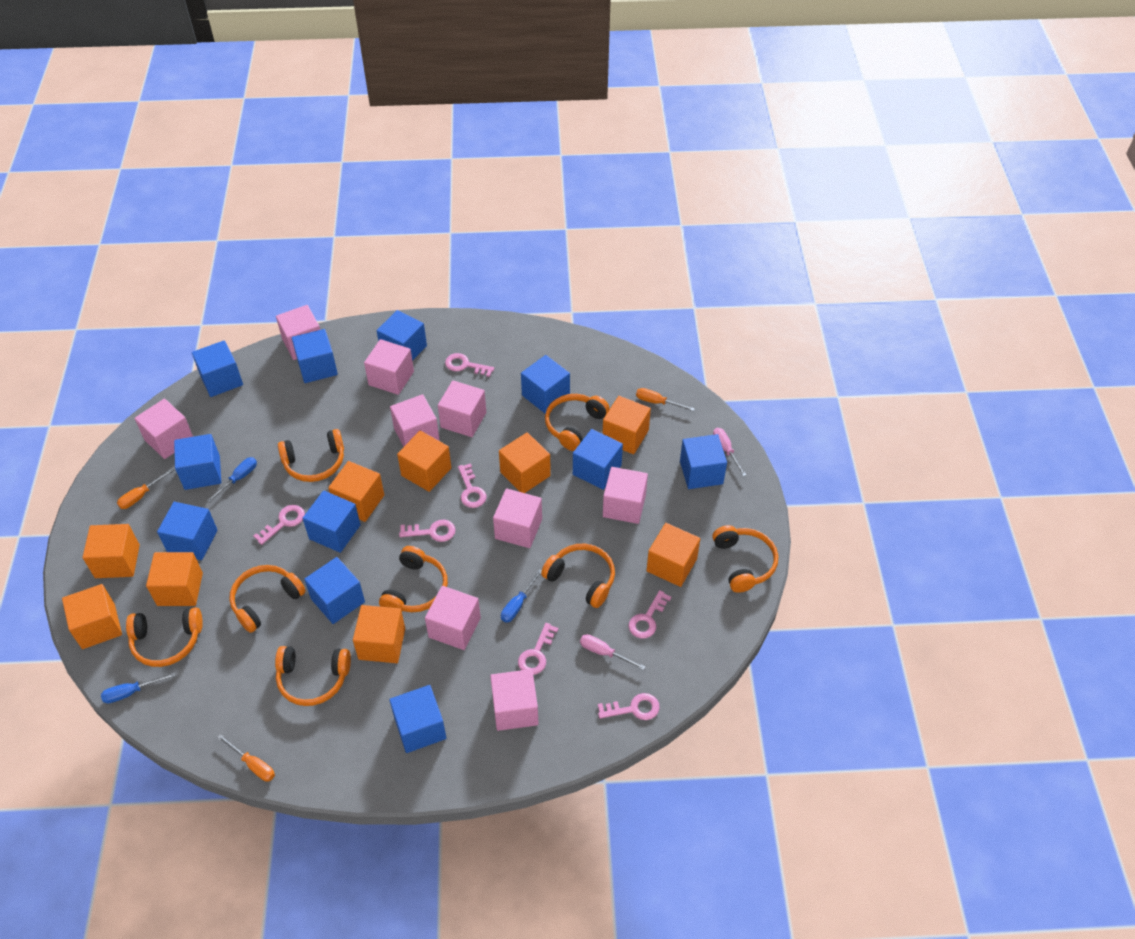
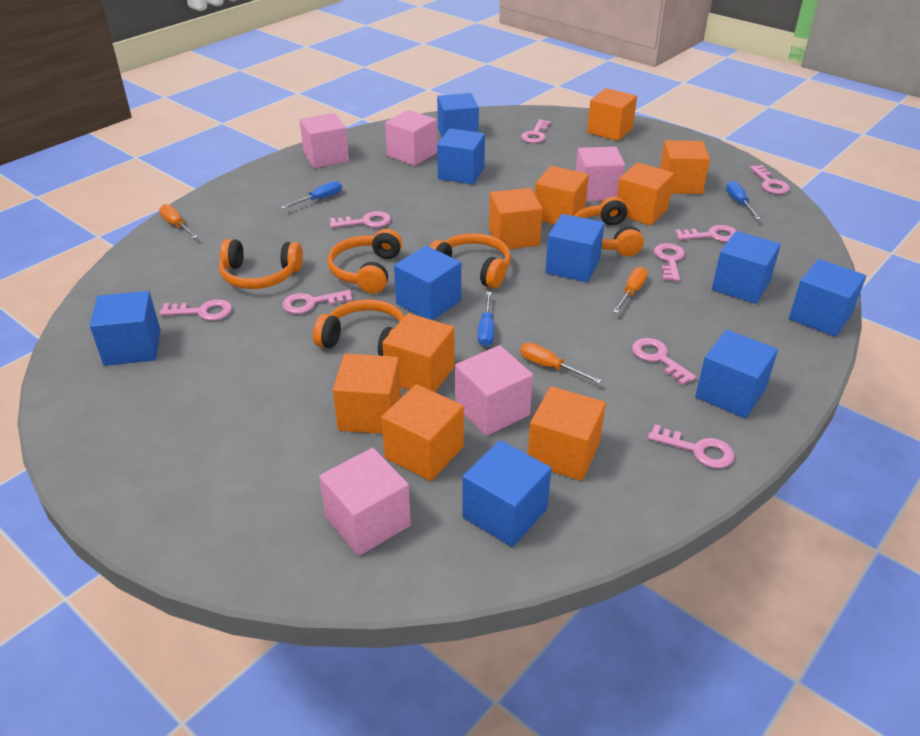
blue cube: [157,502,217,560] [174,434,221,490] [192,340,243,397] [292,329,338,383] [303,491,361,553] [304,557,365,624] [376,310,427,361] [389,685,446,753] [521,355,570,414] [573,429,623,490] [680,434,727,489] = 11 -> [90,291,161,366] [394,246,461,320] [437,93,479,137] [437,128,485,184] [462,440,552,547] [545,214,604,282] [695,330,778,418] [712,231,781,304] [789,259,866,337] = 9
orange headphones: [126,607,203,667] [229,565,306,633] [275,646,351,706] [278,429,344,482] [379,546,448,612] [541,543,615,608] [545,394,610,451] [712,525,778,593] = 8 -> [219,239,303,289] [313,299,404,356] [327,229,402,294] [429,233,511,289] [575,197,644,257] = 5
pink cube: [134,398,193,459] [276,305,320,360] [364,339,414,395] [390,394,440,447] [425,586,481,650] [438,380,486,437] [490,669,539,731] [493,488,542,548] [603,467,648,524] = 9 -> [299,113,349,168] [319,448,411,556] [385,110,437,166] [455,345,533,436] [576,146,625,201] = 5
pink key: [253,505,305,545] [399,520,456,542] [445,353,494,377] [458,463,487,508] [518,623,559,675] [598,693,660,720] [628,590,671,639] = 7 -> [159,299,232,321] [282,290,353,314] [330,211,391,228] [521,119,551,143] [632,338,697,385] [648,424,734,468] [654,243,685,281] [675,225,737,242] [750,165,790,194] = 9
pink screwdriver: [580,634,645,670] [713,428,746,476] = 2 -> none = 0

